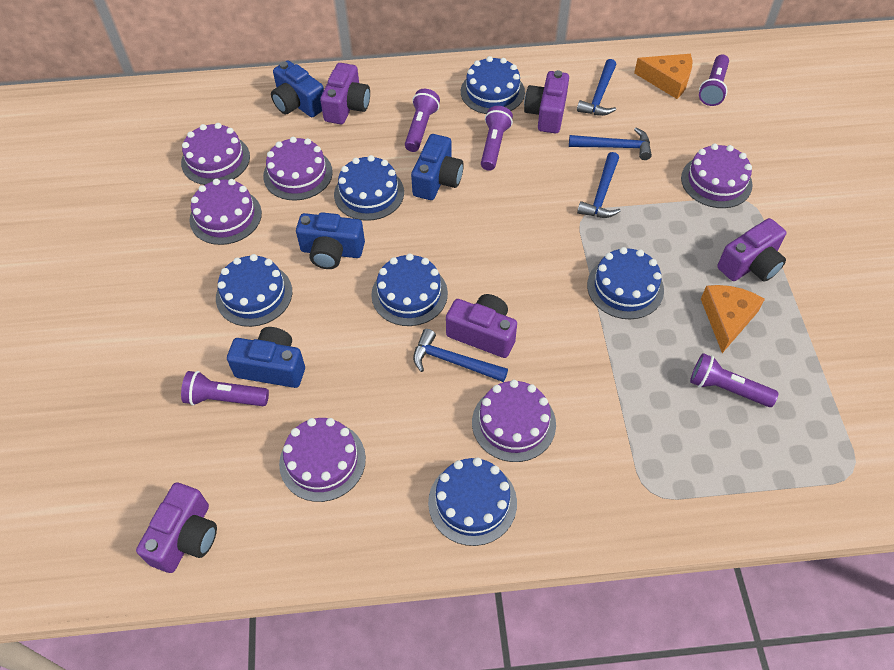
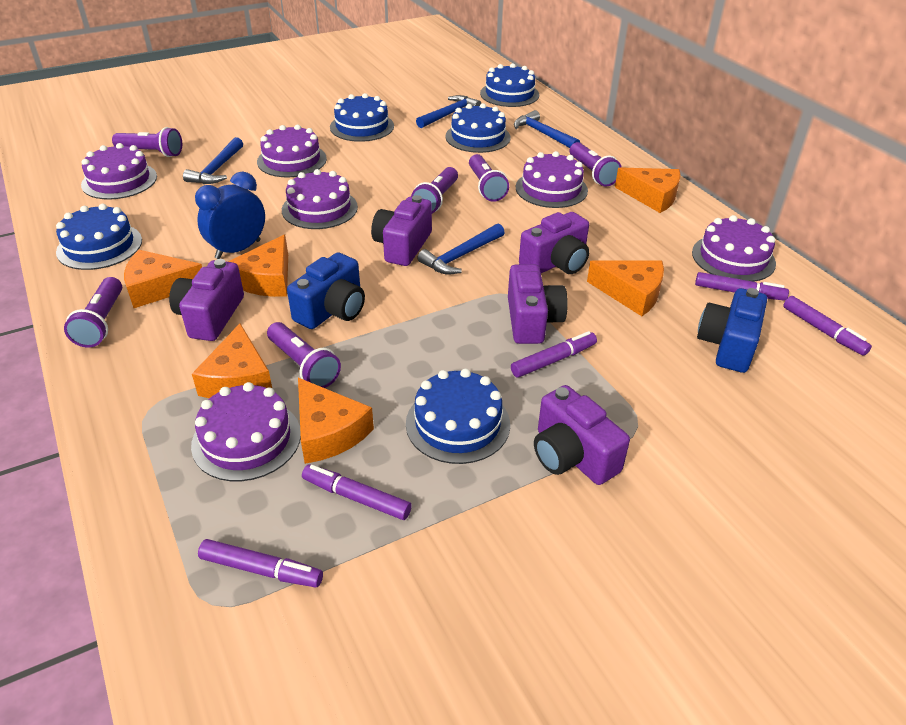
blue cake: [216,254,292,327] [334,155,404,221] [371,253,448,326] [428,457,517,546] [461,56,525,114] [587,247,664,319] = 6 -> [56,204,142,270] [330,93,394,142] [406,369,510,464] [446,103,511,153] [480,63,539,107] = 5
blue camera: [227,327,305,388] [271,60,324,117] [296,212,365,269] [411,134,464,200] = 4 -> [287,252,365,329] [697,288,767,373] = 2
blue clock: none = 0 -> [195,172,265,259] = 1
orange cheese: [634,54,692,99] [701,285,765,353] = 2 -> [124,250,202,308] [192,323,272,398] [228,234,288,297] [298,378,374,464] [587,260,664,316] [615,167,681,213] = 6
purple flashlight: [181,371,269,406] [405,89,440,152] [481,106,513,171] [690,353,779,407] [699,54,729,106] = 5 -> [64,277,122,348] [112,127,182,157] [267,322,341,388] [411,167,458,213] [469,154,509,202] [570,142,622,187] = 6
purple marker: none = 0 -> [198,539,323,587] [302,464,412,520] [511,331,597,378] [695,272,789,301] [783,296,872,356] = 5

